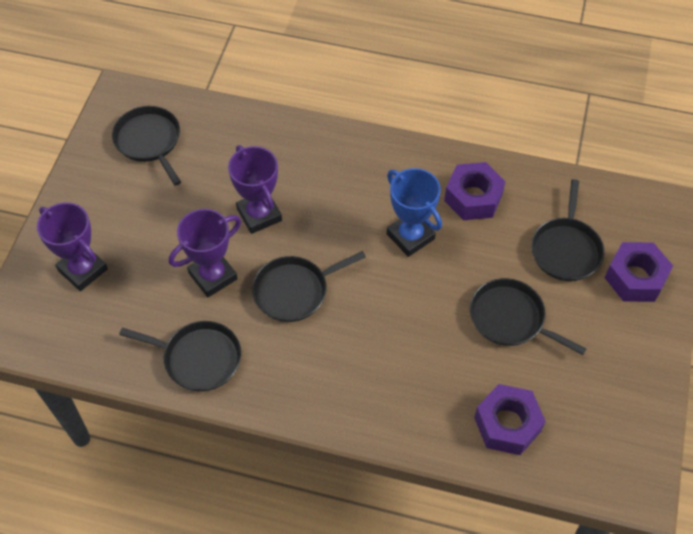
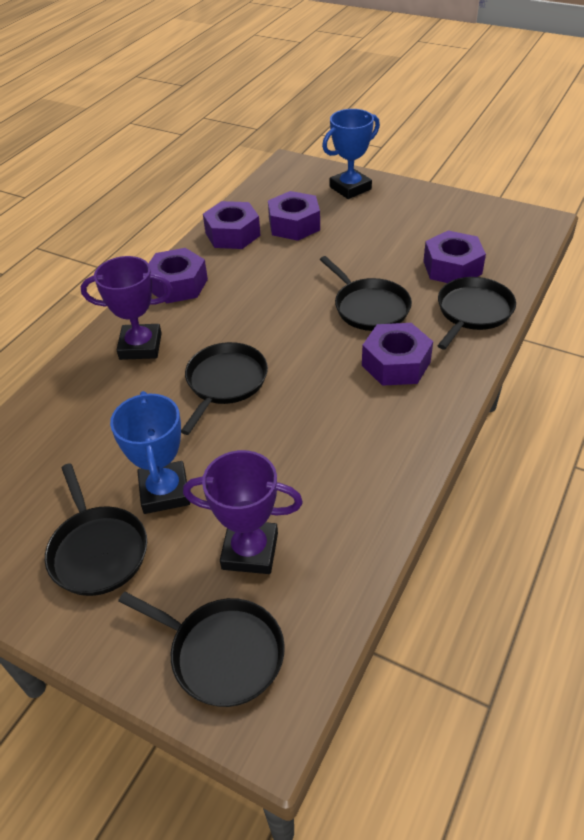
blue trophy: [386,168,442,257] = 1 -> [110,391,190,514] [322,109,380,199] = 2
purple nut: [444,162,506,220] [474,384,546,455] [605,242,673,302] = 3 -> [148,248,208,303] [203,201,261,249] [268,191,320,241] [362,323,433,386] [423,230,486,283] = 5
purple trophy: [37,202,108,291] [169,209,241,297] [228,145,282,234] = 3 -> [81,256,173,360] [183,450,303,574] = 2

